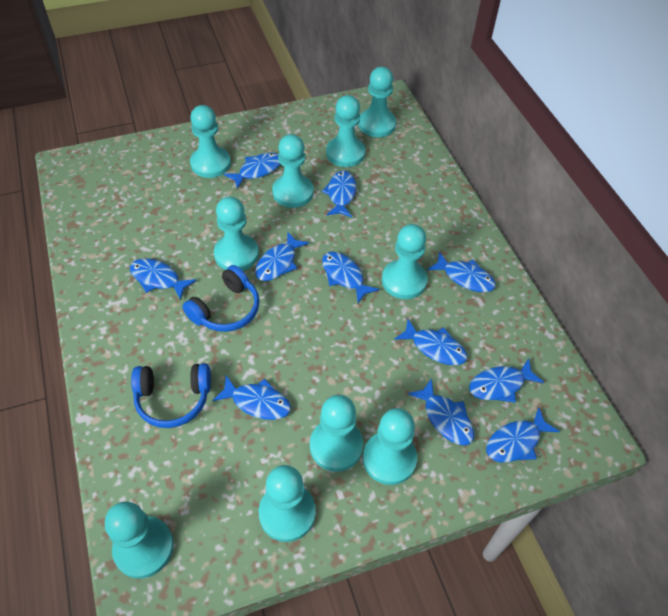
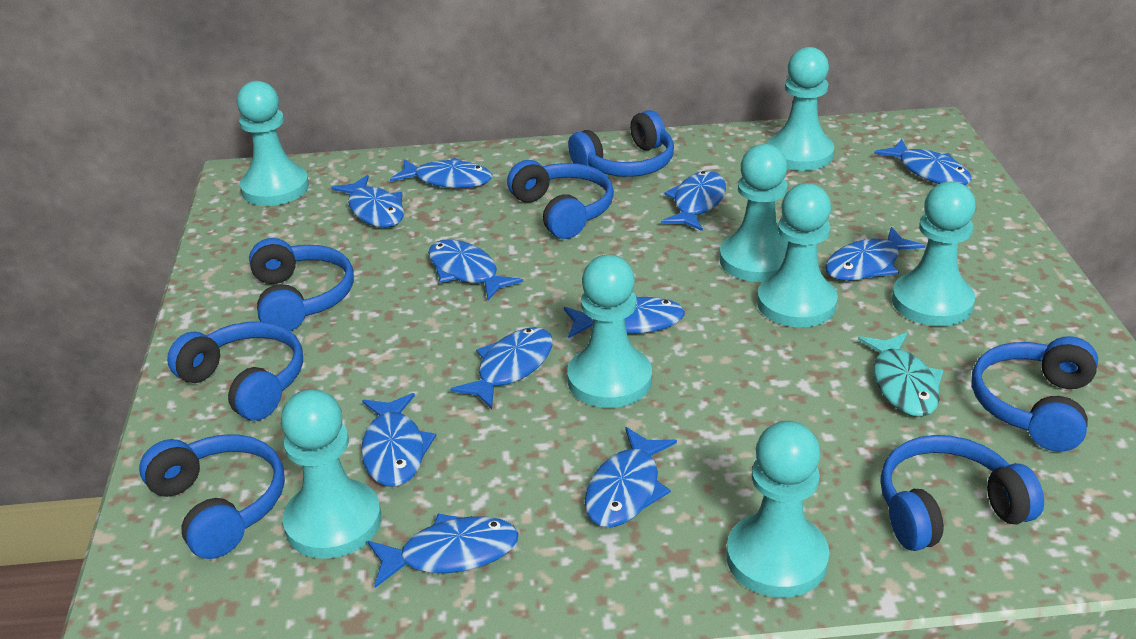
blue headphones: [131,363,211,428] [182,265,259,332] = 2 -> [139,434,285,559] [167,322,303,421] [249,238,354,331] [507,160,614,239] [568,110,674,177] [880,435,1044,551] [971,336,1098,452] = 7
turquoise fish: none = 0 -> [858,333,943,417] = 1
turquoise pawn: [105,502,174,579] [190,105,231,178] [214,196,259,271] [259,465,316,542] [272,134,314,208] [310,395,363,472] [326,95,365,167] [358,67,396,137] [363,408,417,485] [382,224,428,299] = 10 -> [237,81,309,206] [281,389,381,559] [567,255,652,408] [720,144,788,282] [726,421,830,598] [757,183,838,327] [768,47,834,171] [892,181,976,326] = 8

